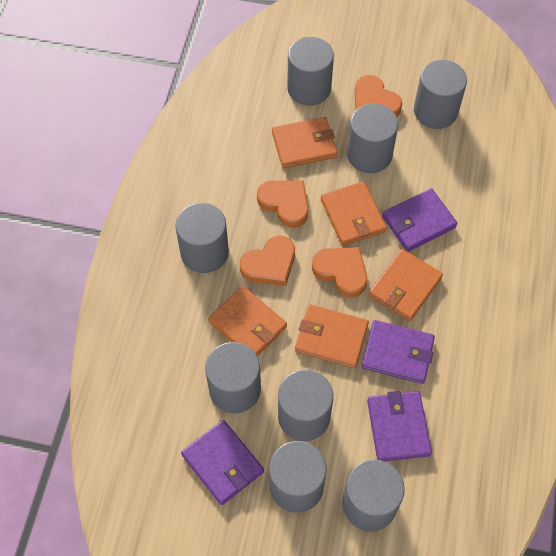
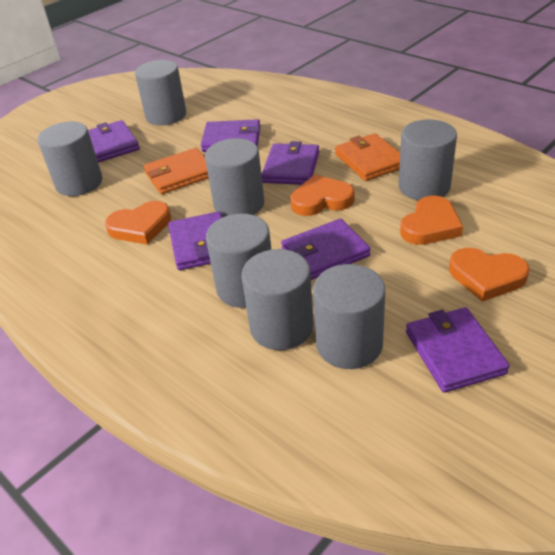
grey cylinder: [175,203,229,273] [205,342,261,413] [269,441,327,513] [278,370,333,441] [287,37,334,106] [342,460,405,531] [347,104,398,173] [414,60,467,129] = 8 -> [38,122,102,196] [135,60,186,125] [205,138,264,217] [206,214,271,308] [242,249,314,350] [313,264,385,369] [398,119,457,200] = 7
orange wallet: [208,286,287,356] [272,117,338,168] [295,304,369,368] [321,181,387,246] [369,249,443,321] = 5 -> [144,148,209,194] [335,133,400,181] = 2
purple wallet: [181,420,264,505] [362,320,435,384] [367,391,432,462] [382,188,457,252] = 4 -> [88,120,140,163] [168,211,222,270] [201,119,260,152] [261,141,319,185] [281,219,371,280] [406,307,510,393] = 6

